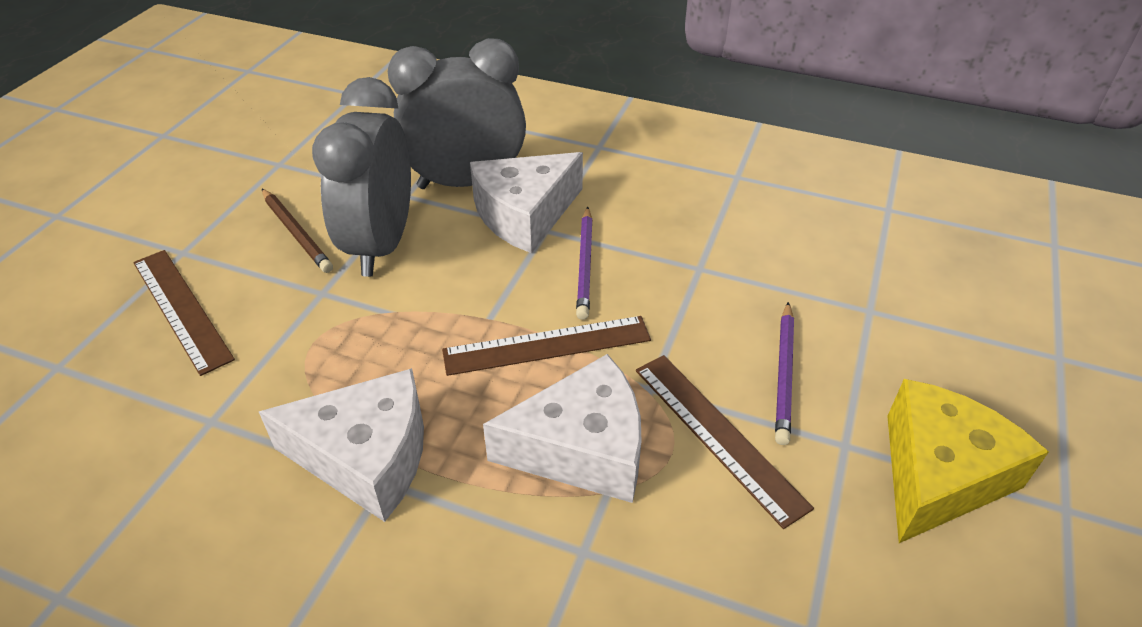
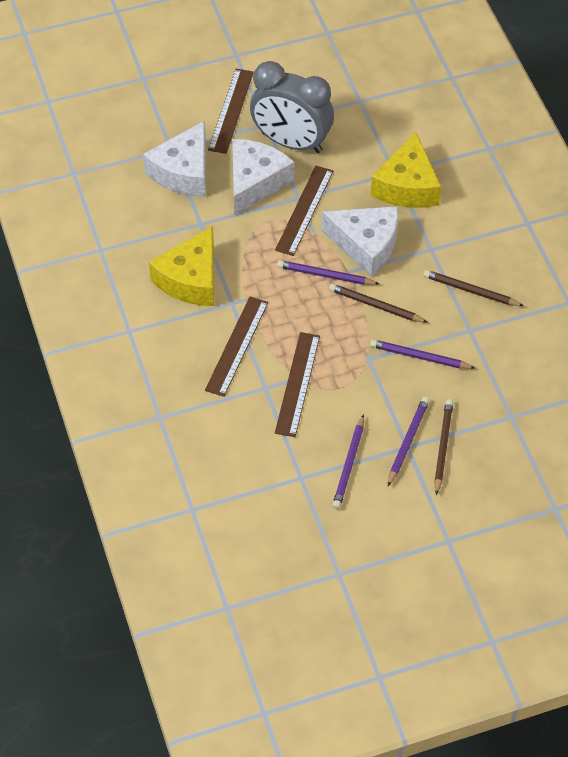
brown pencil: [262,189,333,273] = 1 -> [329,283,428,323] [423,270,524,306] [434,399,453,495] = 3
brown ruler: [133,250,235,376] [442,316,651,376] [636,355,814,529] = 3 -> [205,297,268,397] [208,69,254,154] [275,166,333,256] [275,332,320,437] = 4
grey clock: [312,77,411,277] [388,38,526,189] = 2 -> [250,61,334,153] = 1
purple pencil: [576,207,593,320] [775,302,794,445] = 2 -> [277,260,379,285] [332,414,364,509] [370,339,475,369] [388,397,429,486] = 4
yellow cheese: [887,379,1049,543] = 1 -> [149,226,214,306] [371,132,441,208] = 2

